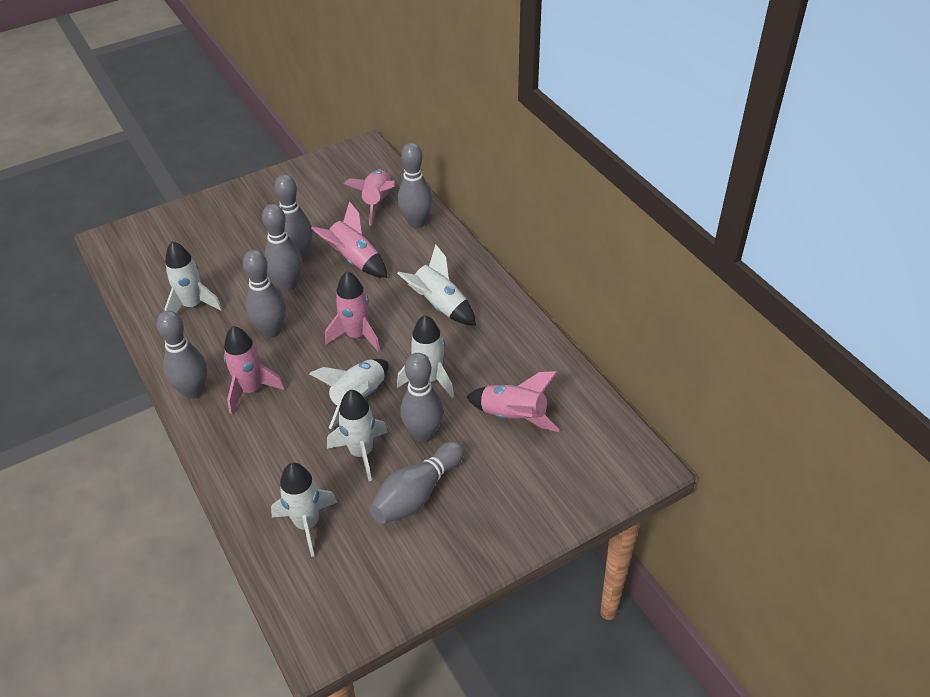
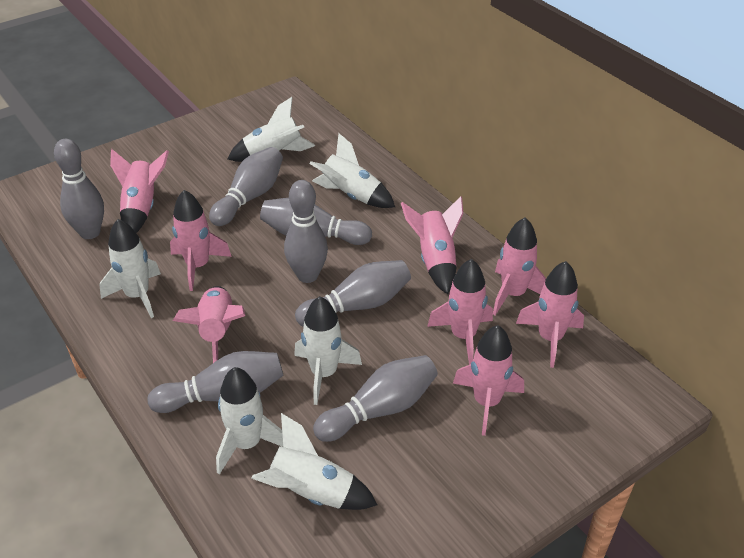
pink rocket: [224,326,285,414] [311,201,387,278] [325,271,380,352] [344,170,396,226] [466,371,560,432] = 5 -> [110,149,169,233] [170,190,232,291] [173,286,245,363] [401,196,463,294] [427,259,493,365] [453,325,524,436] [493,217,546,315] [516,261,584,368] = 8

